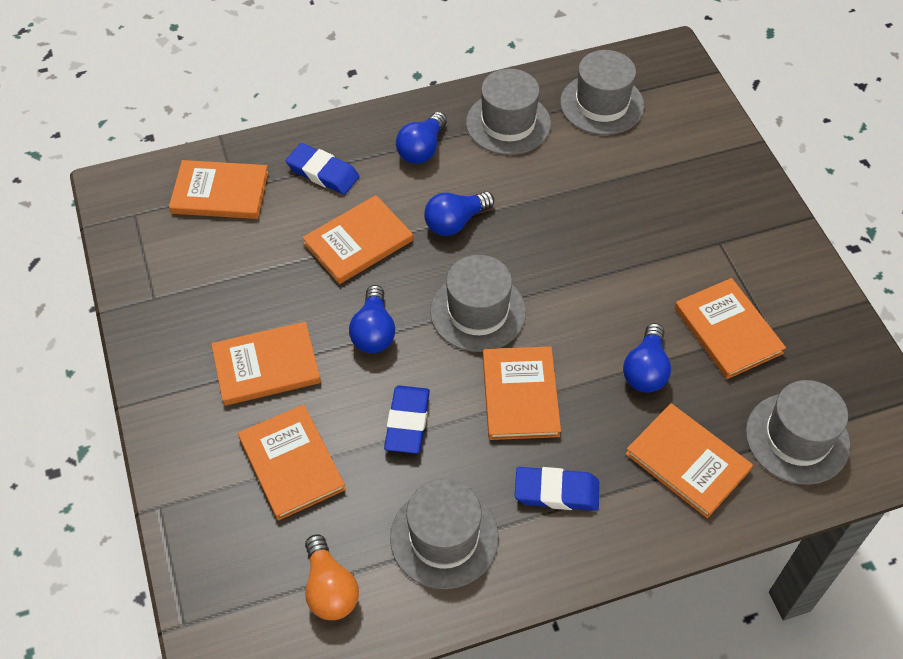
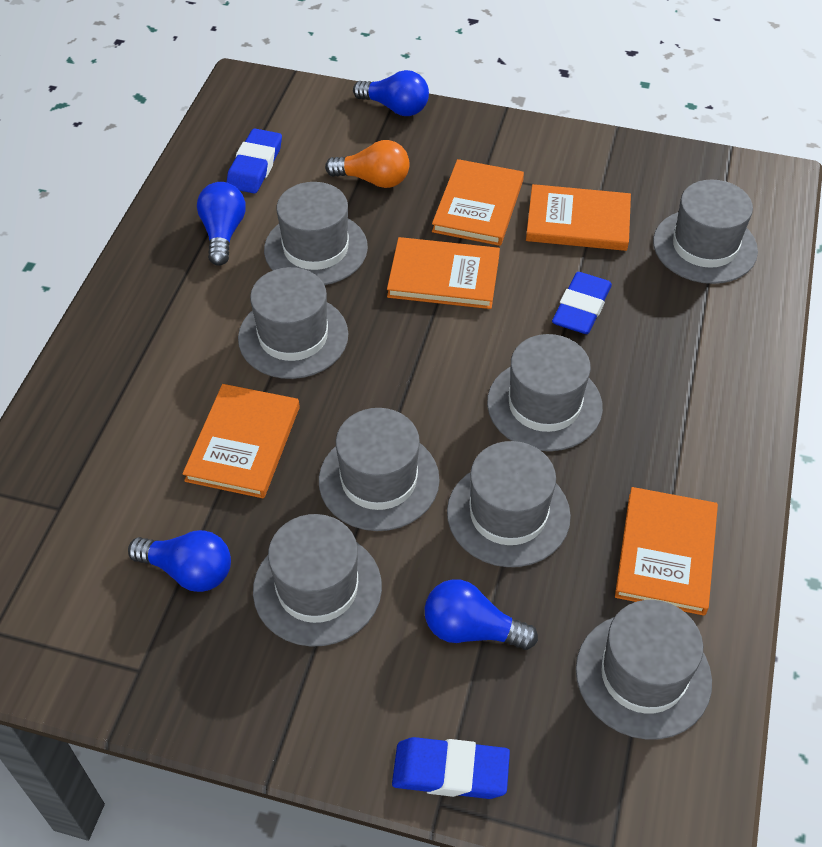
grey hat: [390,479,499,589] [430,255,526,352] [466,69,551,155] [560,50,644,135] [746,380,850,485] = 5 -> [238,267,348,379] [253,514,382,647] [264,182,368,285] [319,408,440,531] [447,441,571,567] [487,334,603,451] [576,600,712,740] [653,179,758,284] = 8
orange book: [169,160,268,219] [211,322,321,406] [238,404,346,521] [302,195,413,284] [483,346,561,440] [625,403,753,518] [675,278,786,379] = 7 -> [182,384,300,498] [387,237,500,309] [432,159,524,246] [526,184,631,251] [615,487,718,616] = 5

